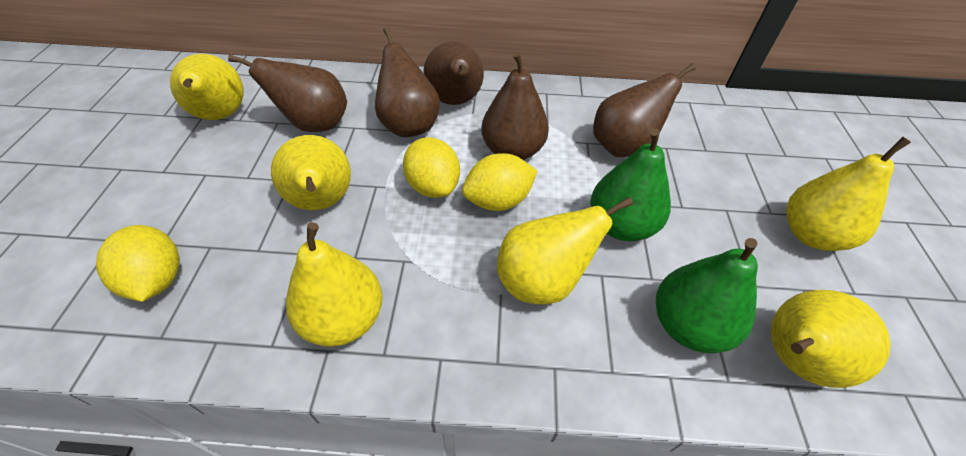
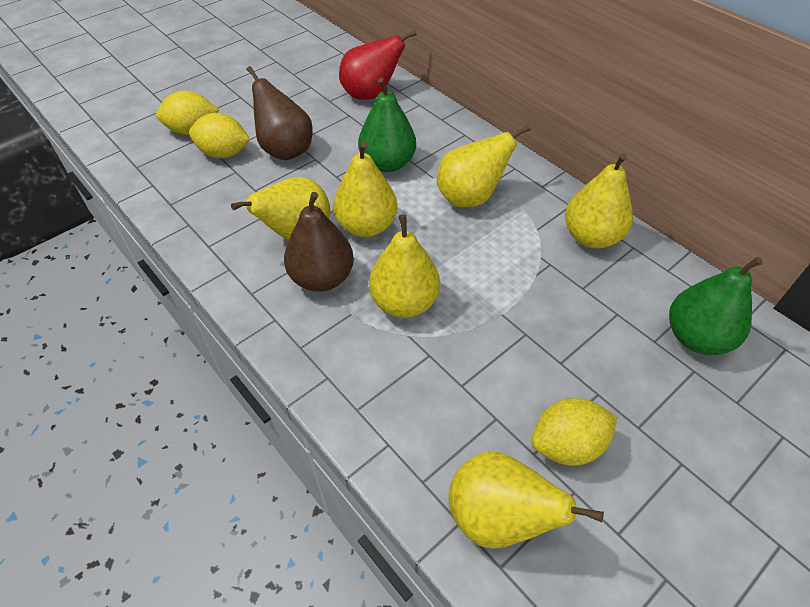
brown pear: [228,54,347,132] [375,27,440,137] [423,41,484,105] [481,52,549,160] [593,63,696,157] = 5 -> [247,66,313,160] [284,192,354,292] = 2
red pear: none = 0 -> [339,30,416,100] = 1

